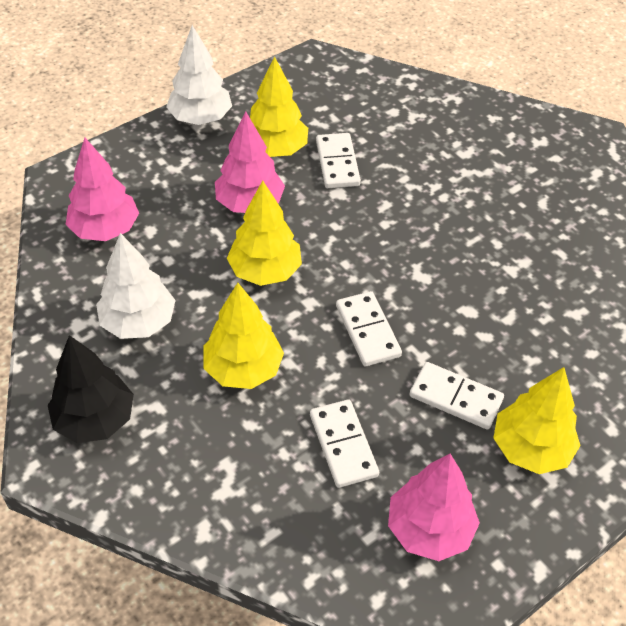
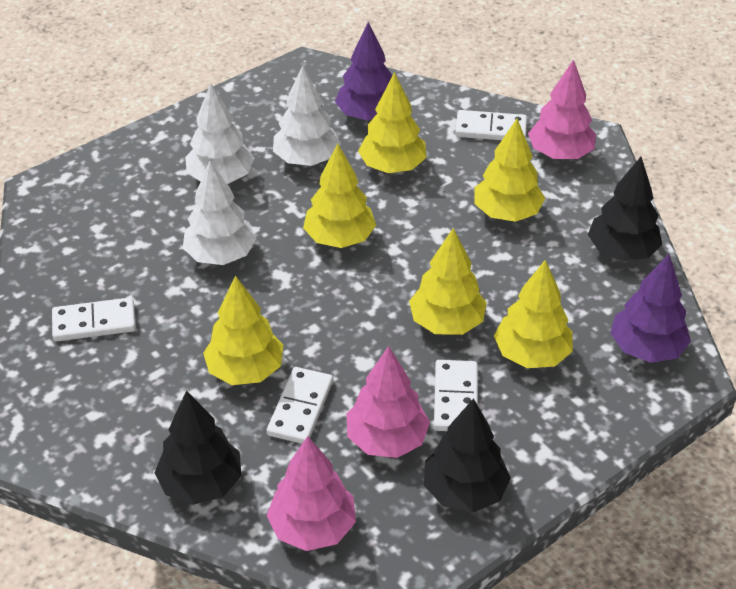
black tree: [48,335,134,443] = 1 -> [154,391,241,505] [424,398,511,512] [588,157,662,261] = 3
purple tree: none = 0 -> [335,22,393,120] [610,254,691,363] = 2
white tree: [96,233,176,339] [166,25,232,125] = 2 -> [183,161,257,265] [185,83,254,184] [273,65,341,166] = 3
yellow tree: [203,283,284,389] [227,180,302,286] [250,56,308,157] [493,367,581,474] = 4 -> [203,275,283,385] [303,144,376,248] [358,72,427,173] [409,228,487,335] [474,119,545,222] [494,260,573,368] = 6

